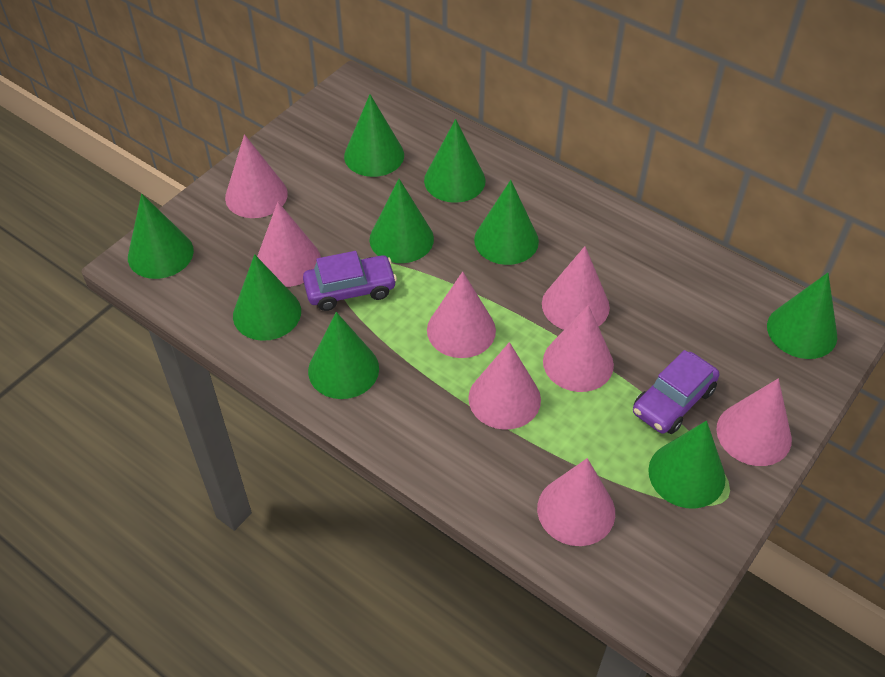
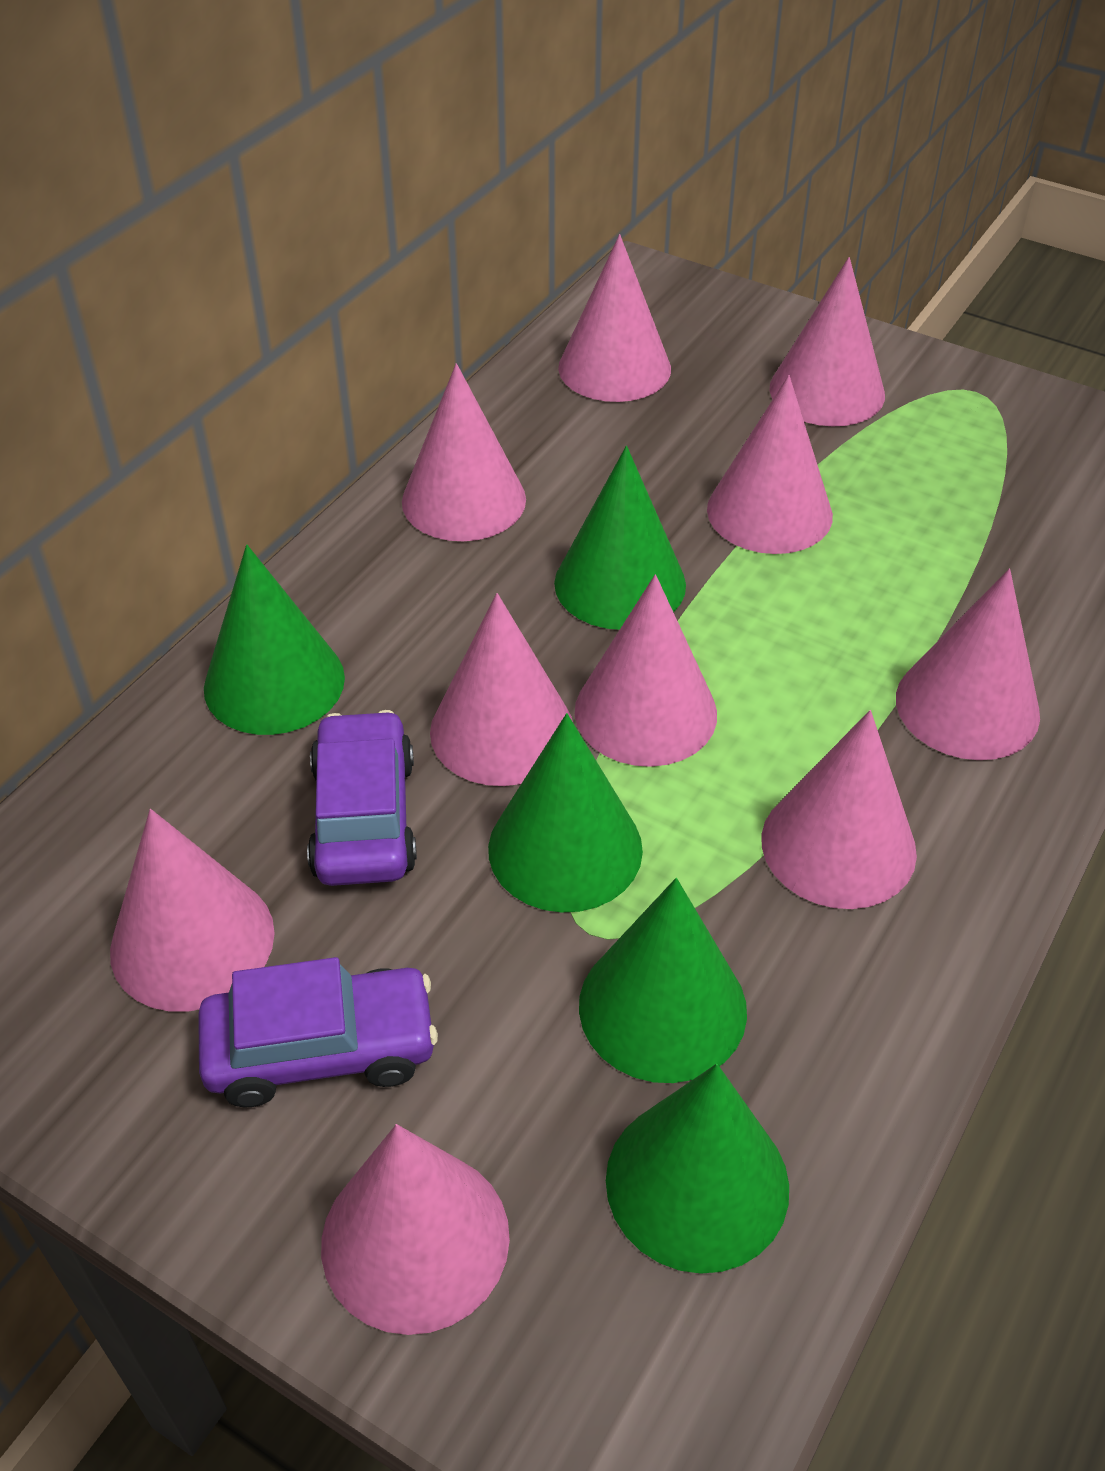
green cone: [128,194,194,279] [233,254,301,341] [308,312,379,399] [344,94,404,177] [370,179,434,263] [424,119,486,203] [474,180,539,265] [648,421,725,509] [767,273,837,359] = 9 -> [204,545,345,735] [488,713,643,913] [554,446,686,630] [579,878,747,1083] [606,1064,789,1274] = 5
pink cone: [225,134,288,218] [257,202,321,287] [427,272,496,358] [468,342,541,430] [537,458,615,546] [542,246,610,330] [543,305,614,392] [716,378,792,466] = 8 -> [110,809,275,1012] [321,1124,510,1335] [402,363,526,541] [430,593,573,786] [558,234,671,402] [575,574,717,767] [707,375,833,554] [761,710,917,909] [769,257,885,427] [896,569,1040,760] = 10

